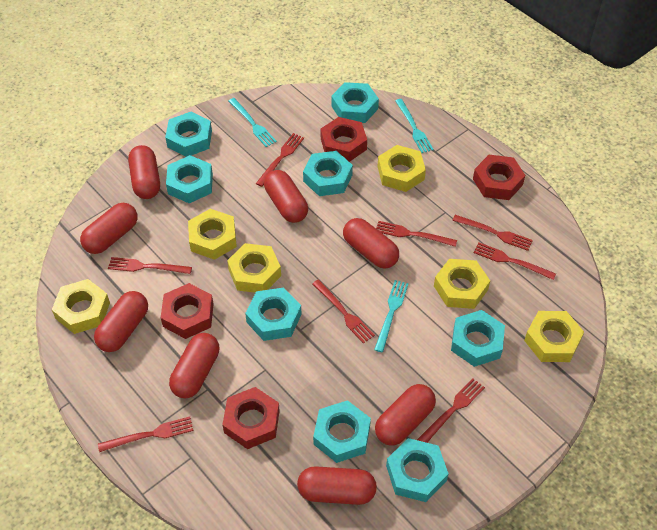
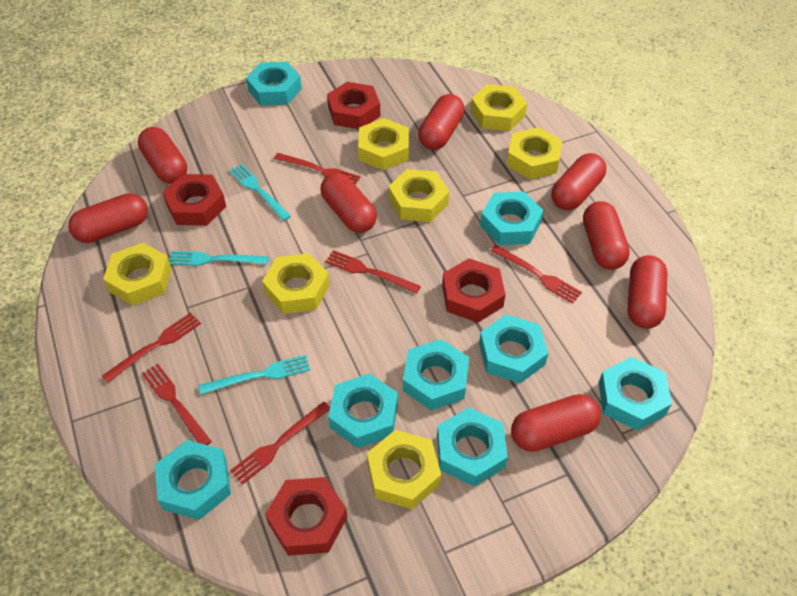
red fork: [98,416,194,452] [108,257,192,274] [256,133,304,187] [312,279,375,344] [376,221,457,247] [417,378,485,443] [452,215,533,251] [474,242,556,280] = 8 -> [102,312,201,383] [142,364,212,445] [230,402,330,485] [274,153,360,185] [325,250,421,294] [491,245,582,304] = 6
yellow nut: [52,279,110,334] [188,209,237,260] [227,243,281,293] [378,145,426,192] [434,259,490,309] [524,311,584,362] = 6 -> [103,243,172,306] [262,253,330,314] [358,118,409,170] [367,430,441,509] [389,169,449,222] [471,84,527,131] [507,127,562,179] = 7

